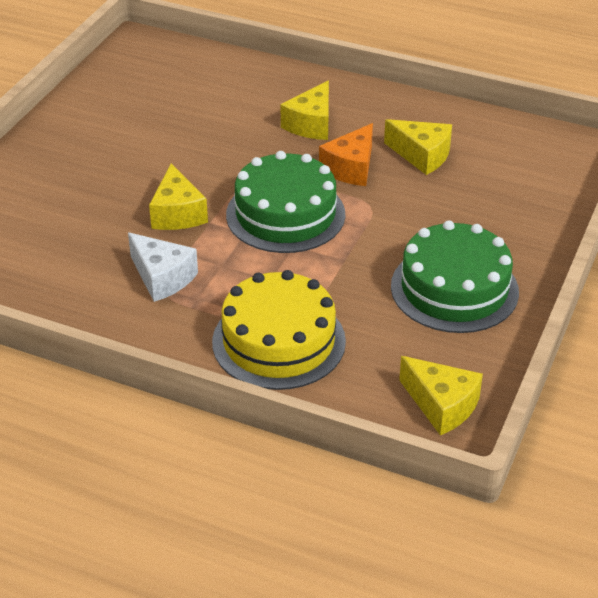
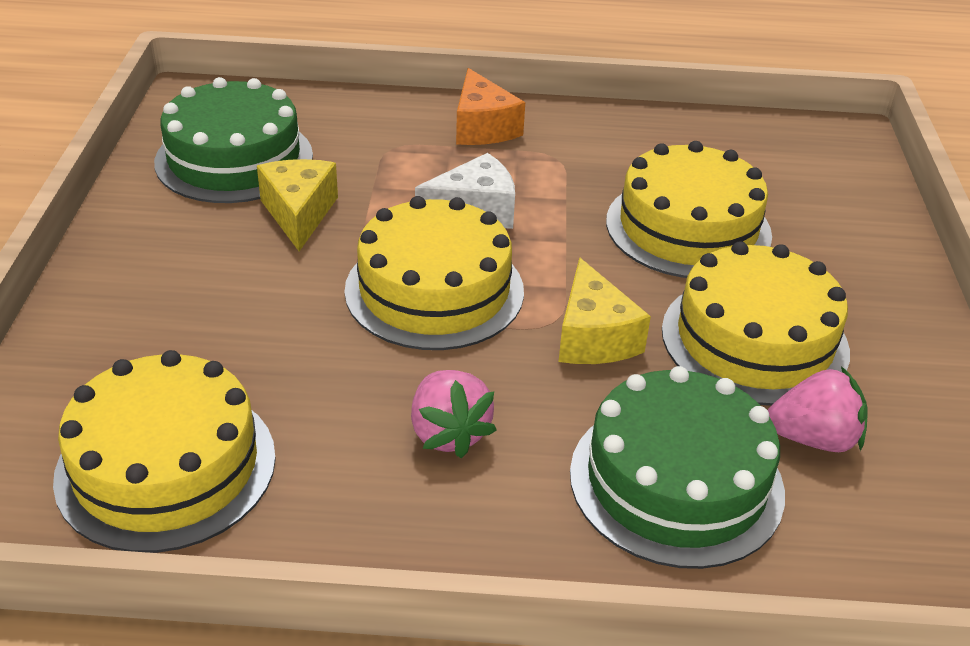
pink strawberry: none = 0 -> [411,370,497,459] [768,366,868,452] = 2
yellow cake: [212,270,346,390] = 1 -> [53,350,276,553] [344,196,524,350] [606,141,772,278] [662,241,850,406] = 4
yellow cheese: [149,164,208,230] [281,80,329,140] [384,119,452,175] [399,356,483,435] = 4 -> [257,159,338,251] [559,257,651,364] = 2

